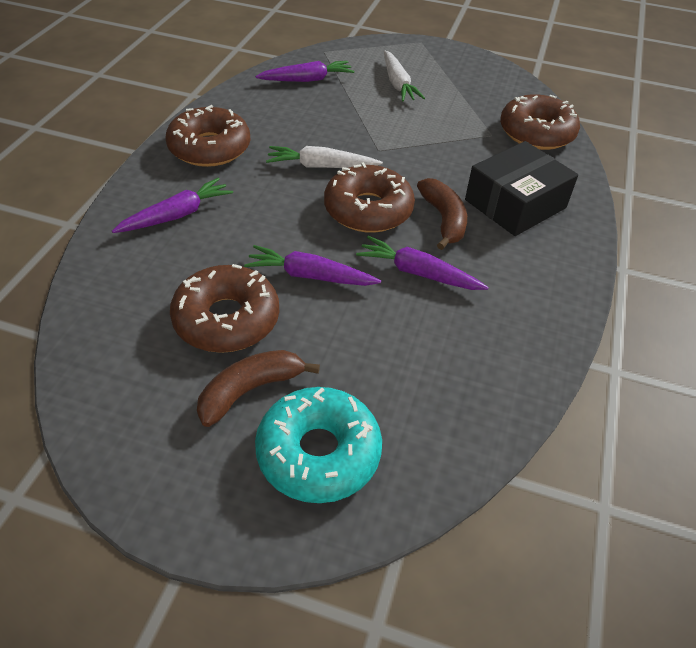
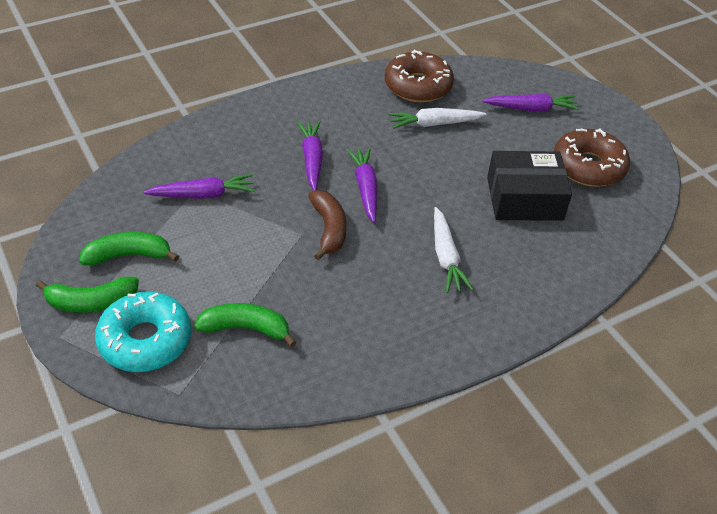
brown banana: [197,350,320,427] [417,178,467,250] = 2 -> [308,190,347,260] = 1
brown donut: [166,105,251,167] [170,264,279,353] [324,162,415,233] [500,94,580,150] = 4 -> [385,50,454,102] [554,129,630,187] = 2
green banana: none = 0 -> [36,277,139,313] [79,232,179,265] [194,303,296,347] = 3

